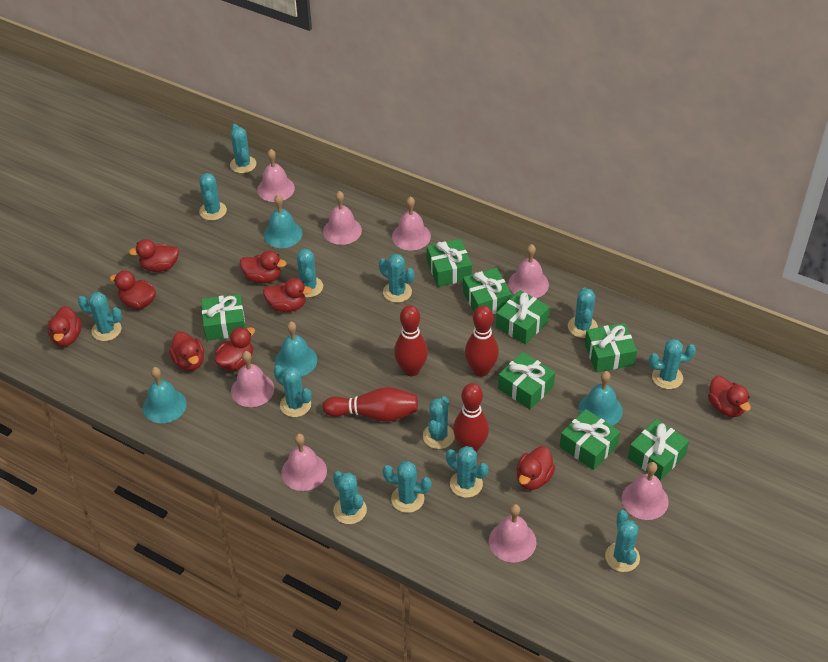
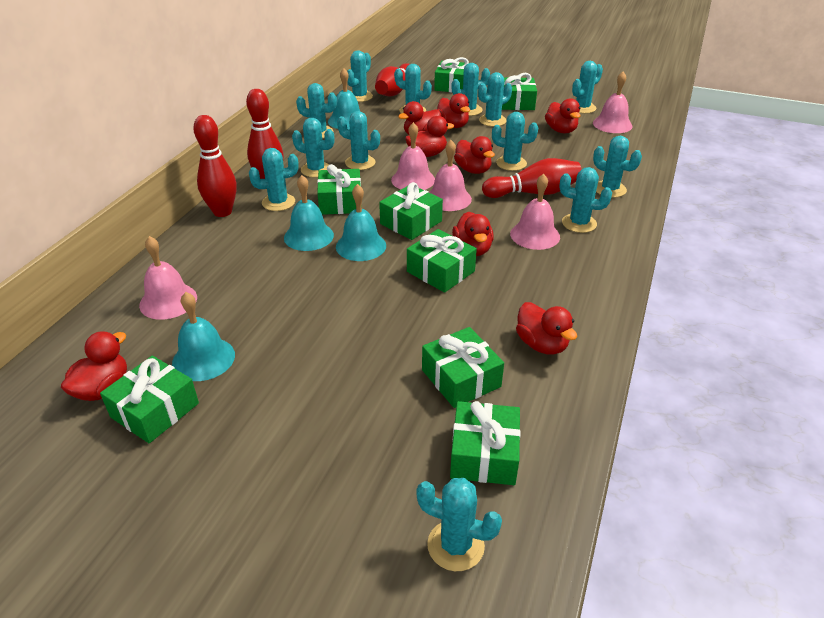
pink bell: [231,351,274,407] [257,149,295,202] [281,434,327,491] [323,191,362,245] [392,196,431,250] [489,504,537,562] [508,244,549,298] [622,462,669,520] = 8 -> [139,236,197,320] [391,122,435,190] [429,140,472,211] [510,174,560,250] [593,71,632,133] = 5
red duck: [48,306,82,347] [110,271,156,309] [129,239,179,272] [169,332,204,371] [214,327,255,371] [240,251,287,284] [263,278,312,312] [517,446,555,490] [708,376,751,417] = 9 -> [61,331,127,401] [398,101,441,135] [405,116,454,157] [437,93,470,128] [452,211,494,256] [454,136,495,174] [516,302,577,355] [545,98,581,133] = 8

